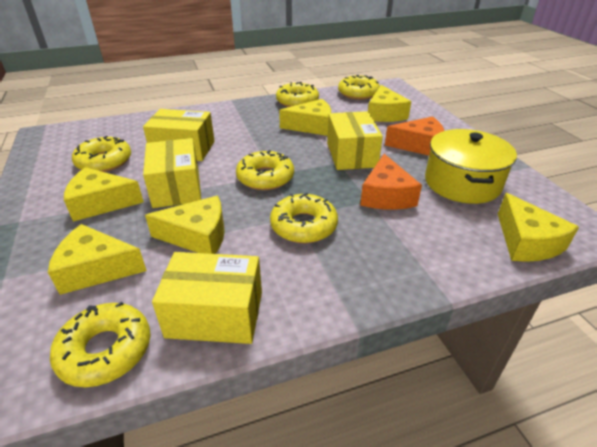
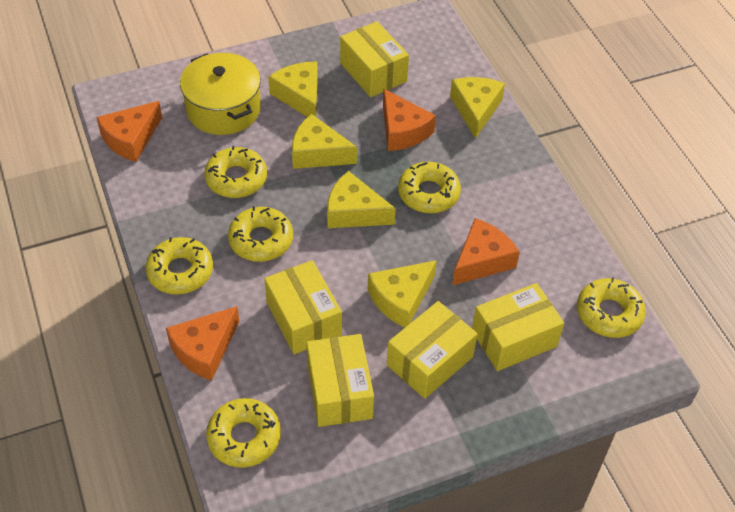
orange cheese: [360,154,422,210] [385,116,444,156] = 2 -> [96,101,162,162] [166,306,239,381] [383,89,436,151] [452,218,520,285] = 4
yellow box: [143,109,215,161] [143,138,201,208] [152,252,262,344] [327,111,383,170] = 4 -> [264,260,342,354] [306,334,374,427] [340,21,409,97] [387,301,478,399] [472,283,564,371] = 5
yellow cheese: [48,224,147,295] [64,167,144,222] [145,196,225,254] [279,99,331,136] [368,85,411,122] [498,193,579,262] = 6 -> [268,61,318,117] [292,114,357,169] [327,171,396,228] [368,260,437,327] [450,77,505,139] = 5

